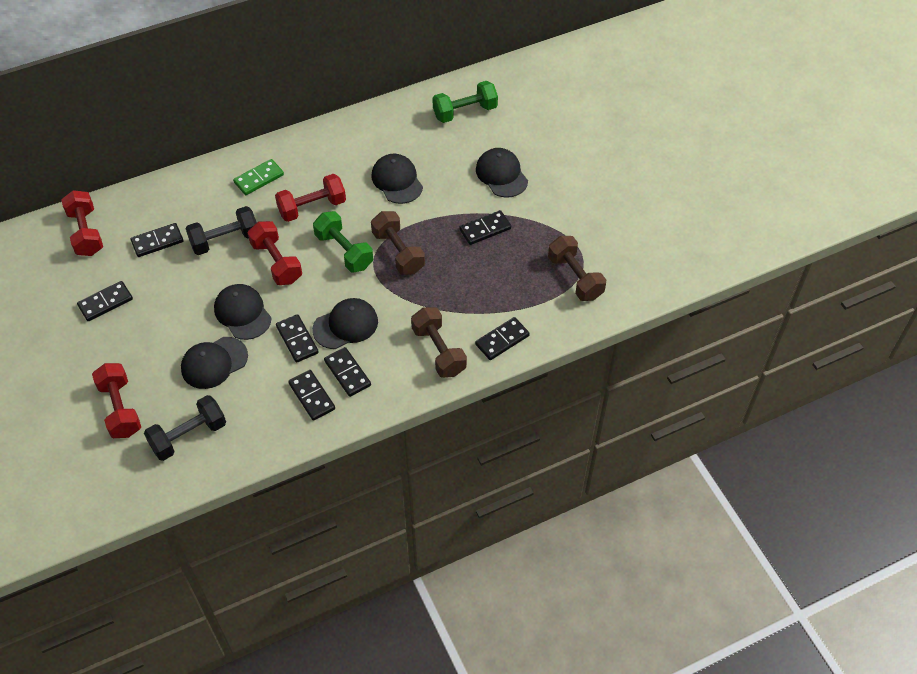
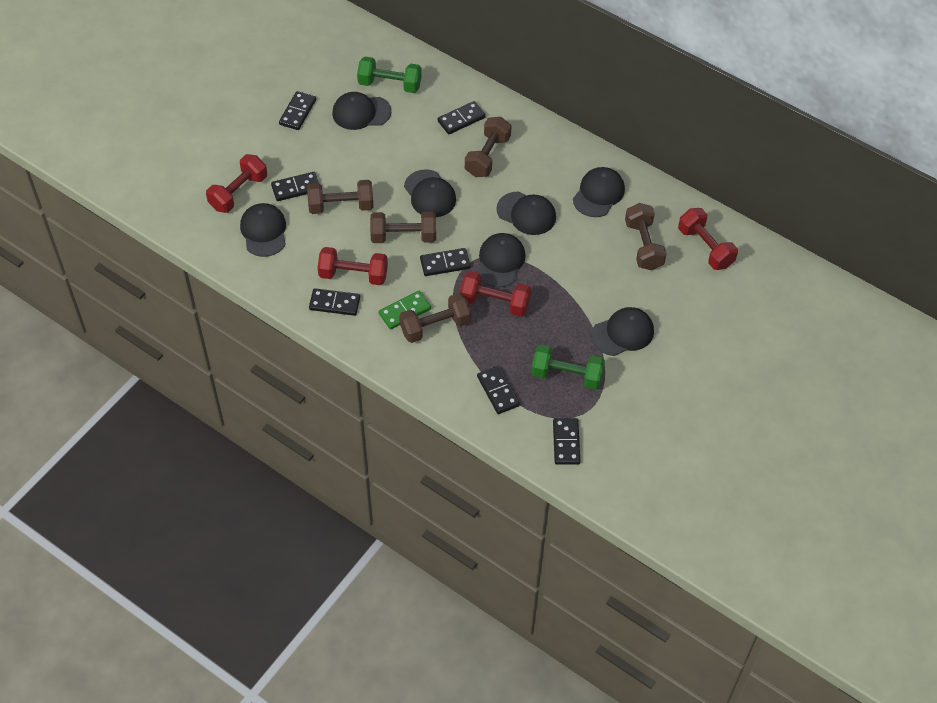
black cap: [181,337,248,389] [214,284,272,340] [312,298,378,349] [372,154,423,204] [476,148,528,198] = 5 -> [240,203,286,257] [332,92,392,130] [404,169,456,217] [477,233,526,287] [496,191,556,235] [573,167,625,217] [591,307,654,356] = 7
black dumbbell: [144,395,226,461] [185,206,257,255] = 2 -> none = 0
brown dumbbell: [371,211,425,275] [411,307,467,378] [548,236,606,301] = 3 -> [307,180,374,214] [370,212,436,243] [399,293,471,343] [465,117,511,177] [625,203,666,270] = 5

